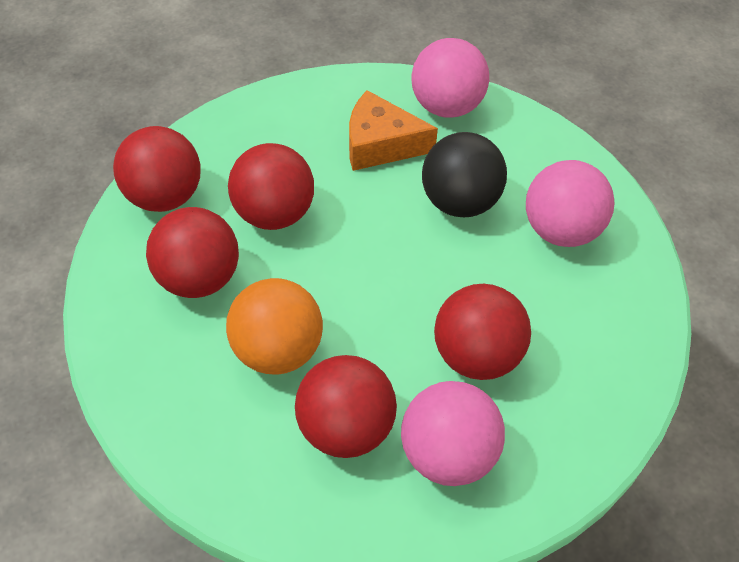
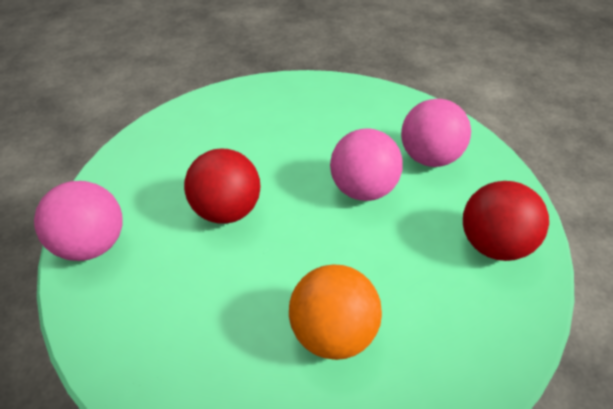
black ball: [422,132,507,217] = 1 -> none = 0
orange cheese: [349,90,438,171] = 1 -> none = 0
red ball: [113,126,200,212] [146,207,239,298] [228,143,314,230] [295,355,397,458] [434,284,531,380] = 5 -> [184,148,261,224] [463,181,549,261] = 2

